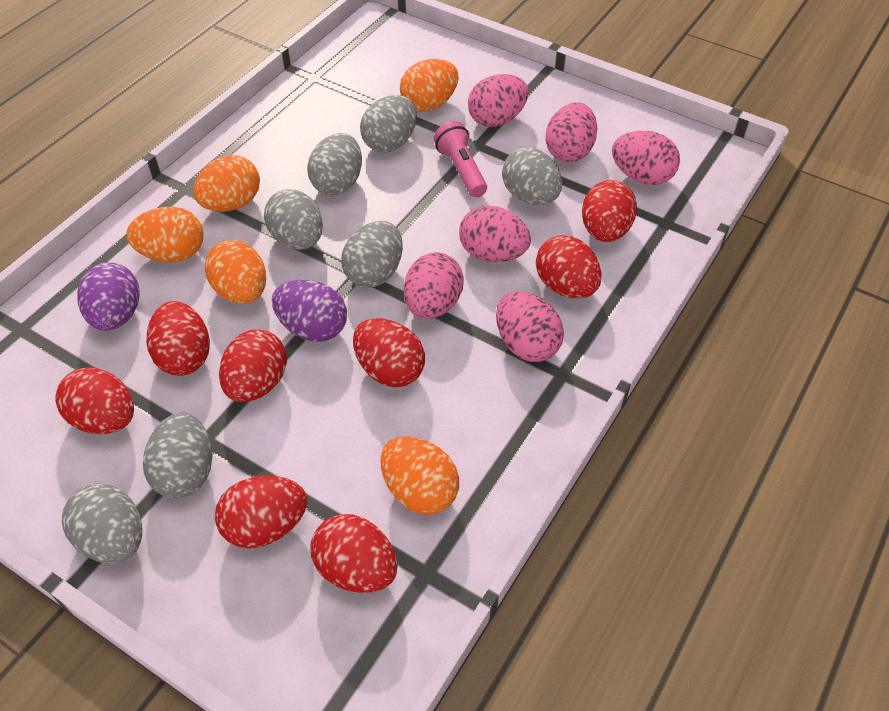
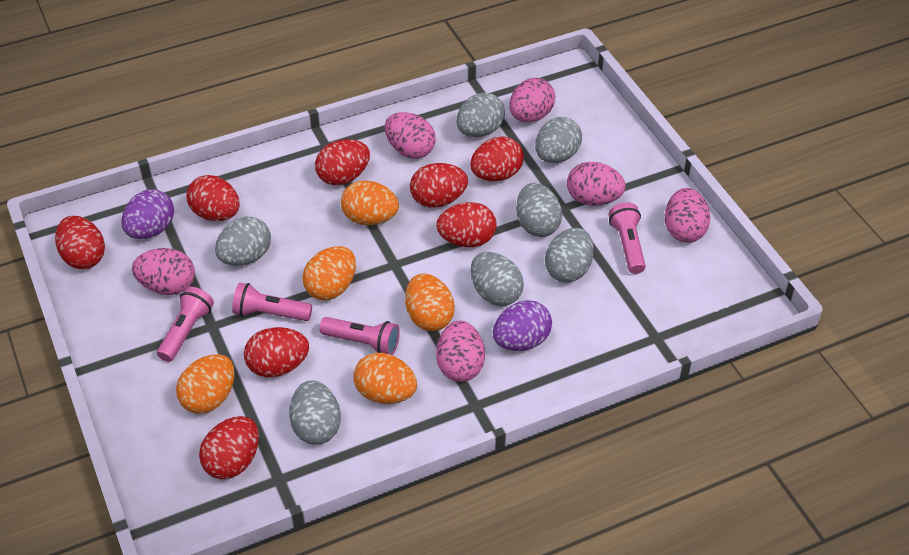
pink flashlight: [434,121,487,197] = 1 -> [157,287,214,362] [232,283,312,321] [319,317,400,355] [609,202,646,274] = 4

